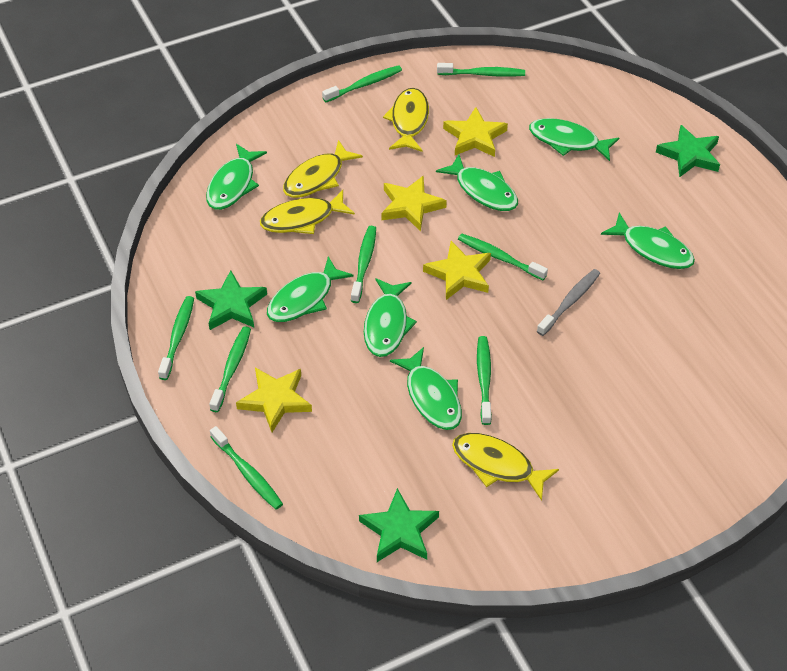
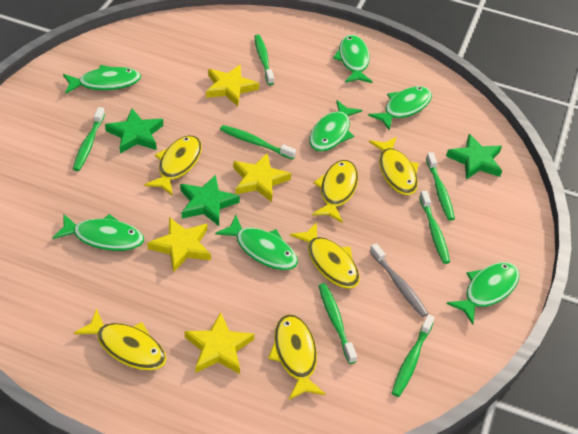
green toothbrush: [158,296,194,380] [209,326,251,412] [210,426,283,509] [322,65,402,102] [351,226,376,303] [437,63,525,77] [458,234,548,280] [477,336,492,425] = 8 -> [73,107,105,171] [220,125,296,160] [254,34,274,85] [319,283,357,364] [392,314,435,397] [419,191,450,264] [426,152,455,221] = 7
yellow fish: [260,190,355,234] [283,140,363,198] [383,88,429,152] [452,433,559,501] = 4 -> [74,308,166,370] [144,135,202,196] [268,314,325,400] [290,222,360,289] [312,160,358,223] [369,137,419,195] = 6

